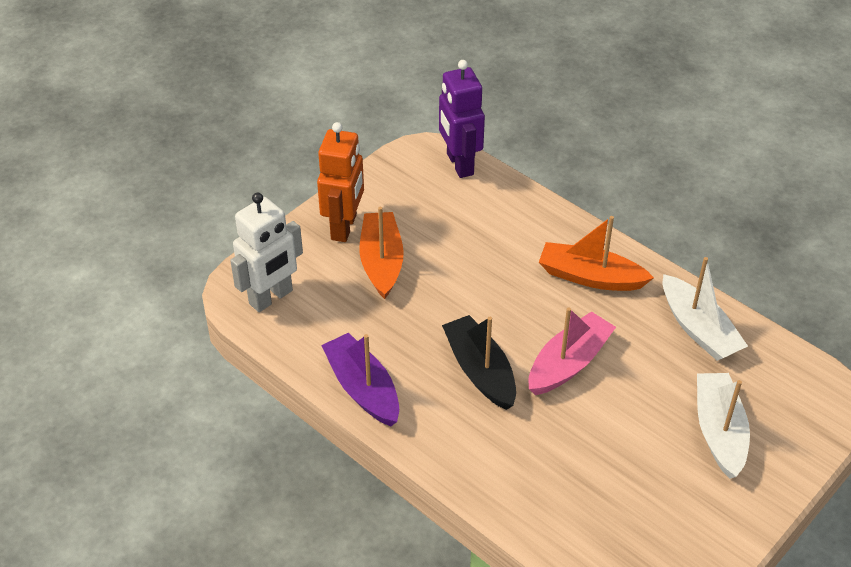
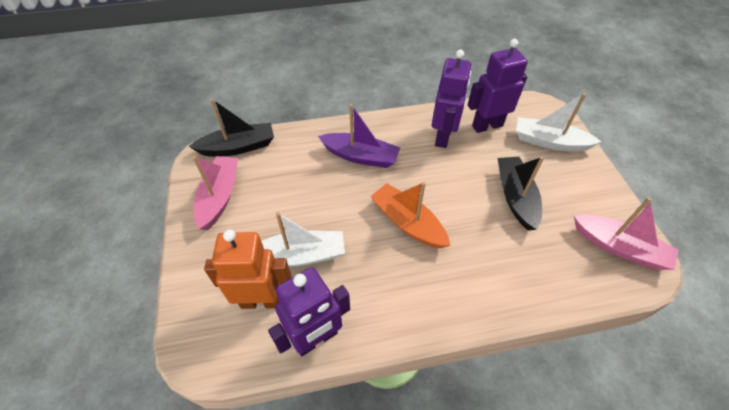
black boat: [442,315,516,410] = 1 -> [189,98,274,157] [497,156,544,231] = 2
orange boat: [360,207,404,299] [539,216,654,291] = 2 -> [370,182,450,248] = 1
pink boat: [529,307,616,395] = 1 -> [193,156,238,230] [574,197,678,270] = 2
purple robot: [439,60,485,178] = 1 -> [268,267,350,356] [432,50,471,148] [468,39,528,133] = 3
white robot: [230,193,303,312] = 1 -> none = 0

